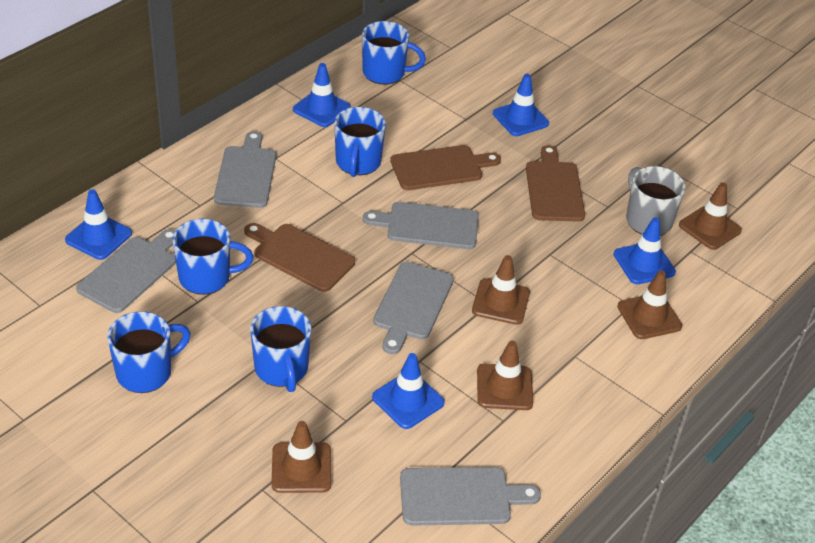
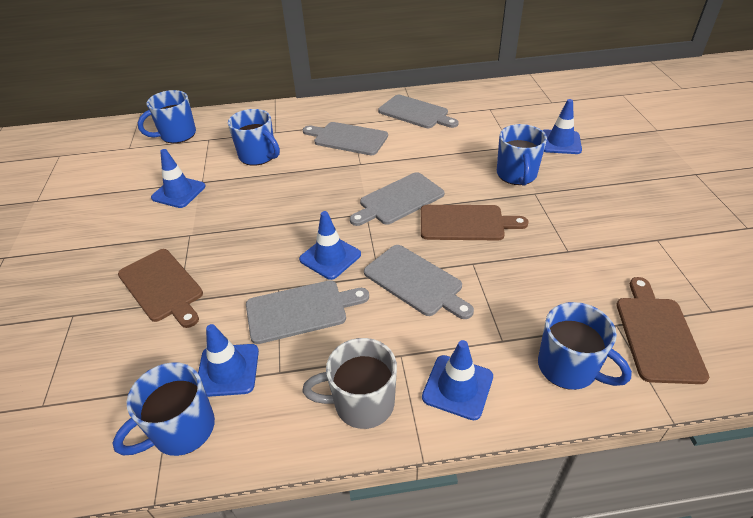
brown traffic cone: [272,421,331,493] [472,255,530,325] [477,341,533,410] [617,270,682,339] [679,182,742,250] = 5 -> none = 0

